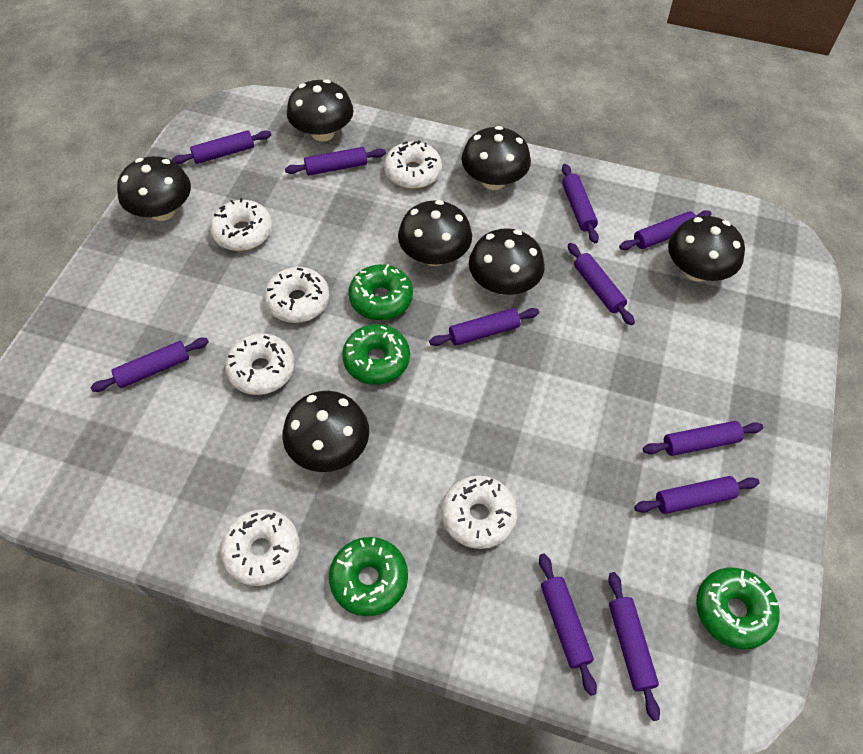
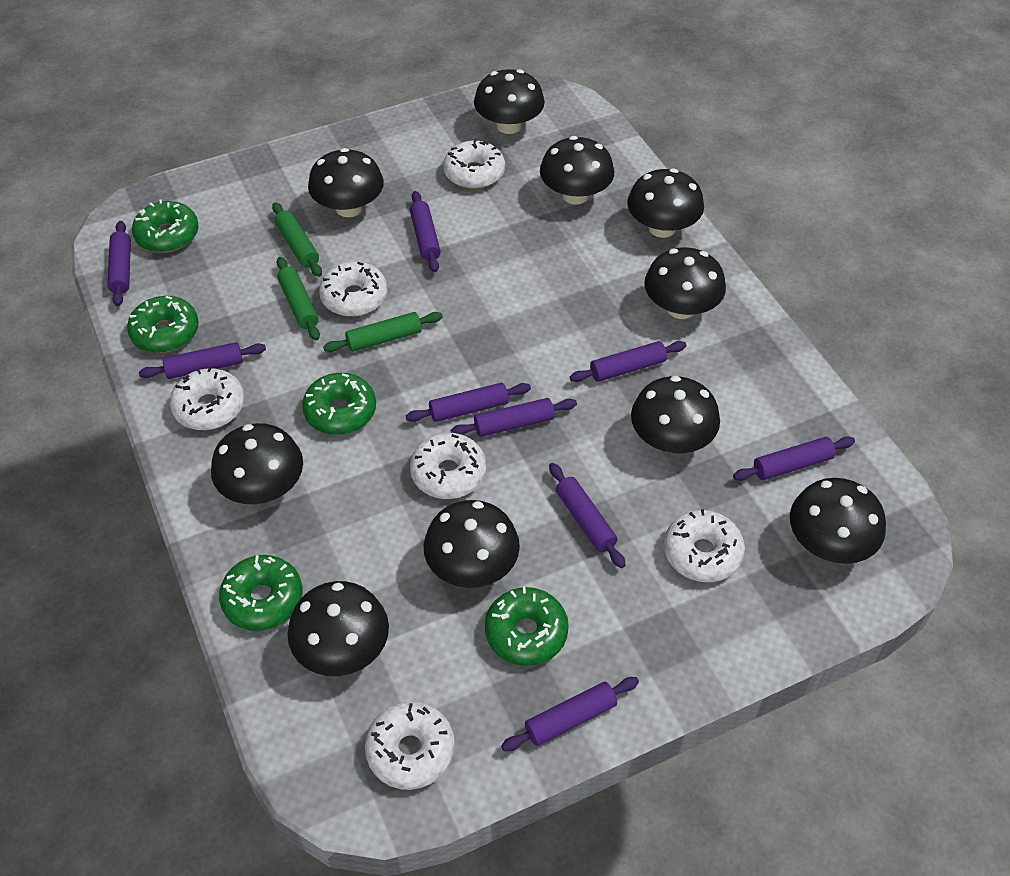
black mushroom: [117,156,191,221] [282,391,369,472] [287,79,354,141] [398,200,472,266] [461,126,531,190] [469,228,545,295] [668,216,745,282] = 7 -> [211,423,303,504] [288,581,389,676] [308,148,384,217] [424,500,520,588] [474,69,545,134] [540,136,614,205] [627,169,704,238] [631,376,720,453] [644,247,726,319] [790,478,886,564] = 10
green donut: [329,537,408,616] [342,324,410,385] [348,264,413,320] [696,568,780,649] = 4 -> [127,296,199,353] [132,199,199,253] [219,555,303,631] [302,373,376,435] [485,587,569,666] = 5
green rolling pin: none = 0 -> [272,202,322,277] [277,257,320,341] [323,312,443,352] = 3
purple rolling pin: [90,338,209,392] [172,130,271,164] [285,147,386,175] [429,308,539,346] [539,554,597,696] [562,164,599,243] [568,243,635,325] [608,572,660,721] [619,210,712,250] [634,476,760,514] [643,421,763,456] = 11 -> [107,221,131,306] [139,342,266,379] [406,383,531,422] [410,191,441,272] [451,398,577,437] [501,677,639,751] [549,463,625,568] [570,341,686,382] [733,436,855,481] = 9

